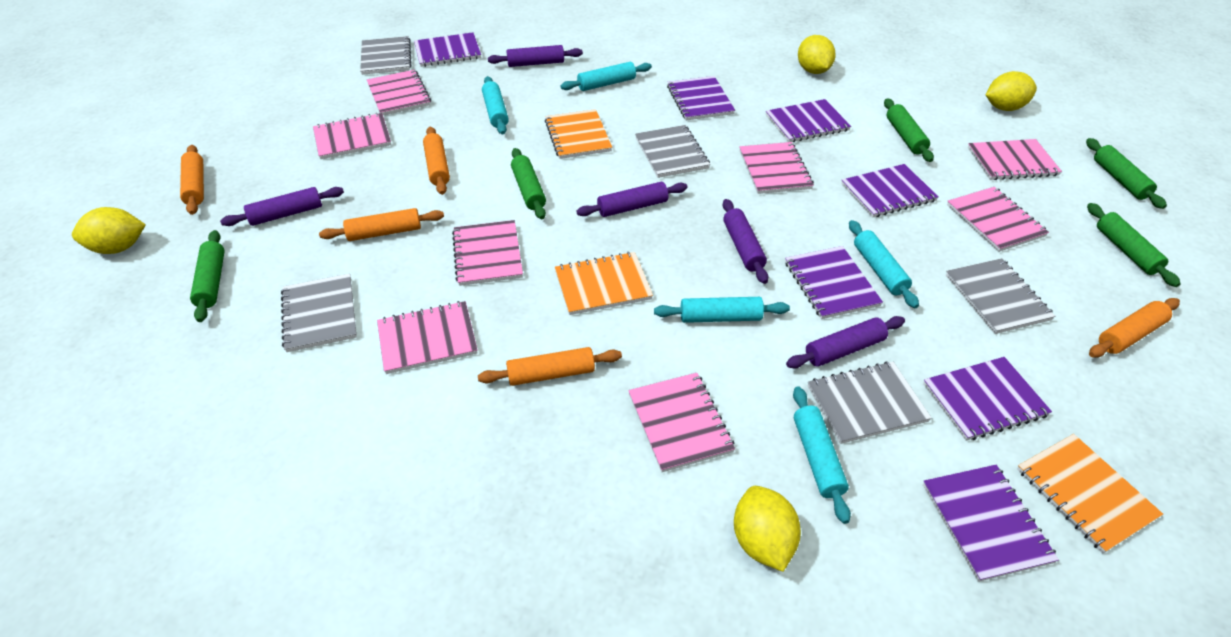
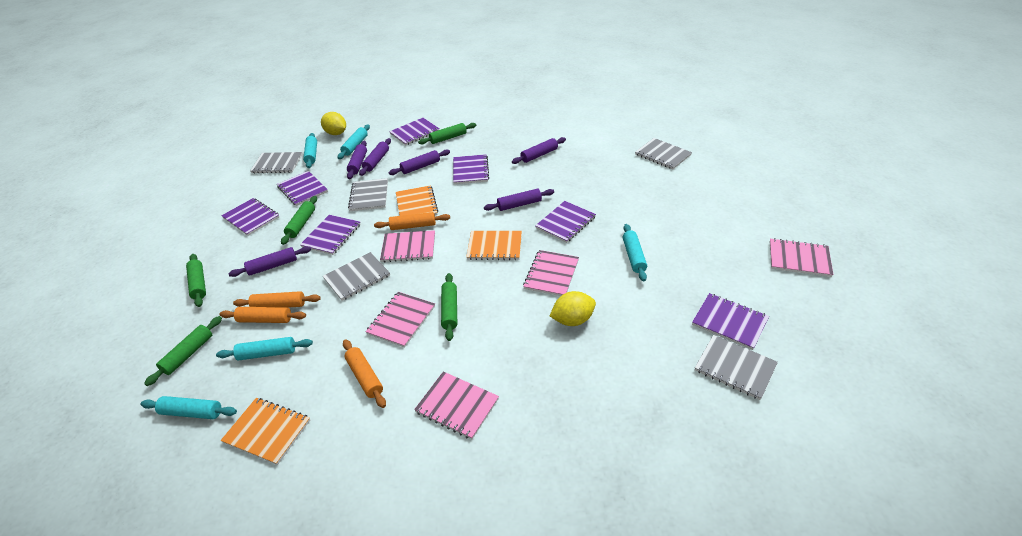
orange rolling pin: [180,145,204,215] [319,208,444,241] [423,127,450,195] [478,347,622,386] [1089,298,1180,358] = 5 -> [219,307,306,323] [233,291,321,308] [343,339,386,408] [374,212,450,230] = 4
pink notebook: [313,113,391,159] [367,70,431,115] [377,301,478,374] [452,220,523,286] [628,373,735,472] [739,142,814,194] [947,187,1049,252] [968,139,1062,180] = 8 -> [365,292,435,348] [380,230,435,262] [414,371,499,439] [523,250,579,296] [770,238,833,277] = 5
purple rolling pin: [220,187,344,226] [488,45,583,67] [576,182,688,217] [723,199,769,284] [786,316,905,368] = 5 -> [228,246,311,277] [347,141,367,179] [359,138,391,176] [389,150,450,175] [484,188,554,211] [512,137,566,164] = 6
yellow lemon: [72,207,146,254] [734,486,801,572] [798,35,836,74] [986,71,1037,111] = 4 -> [321,112,346,135] [550,291,596,326] = 2

